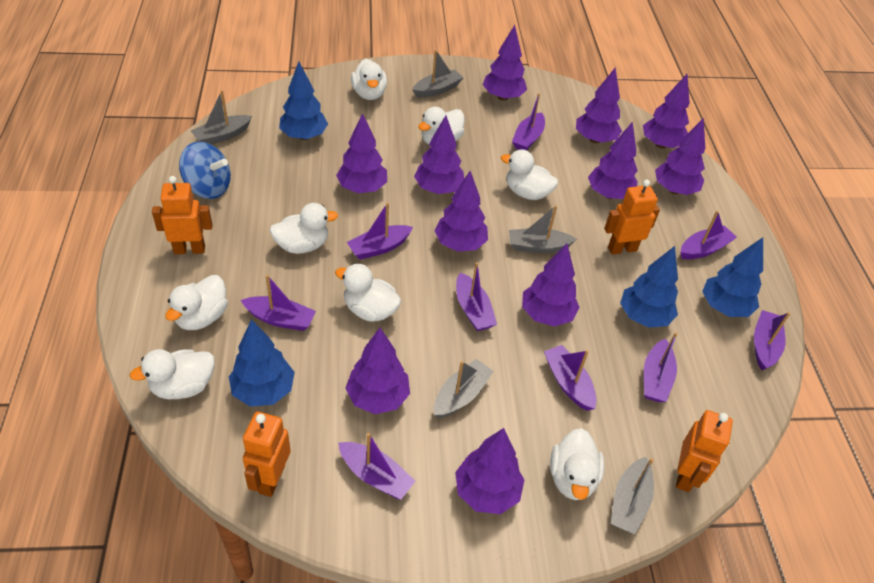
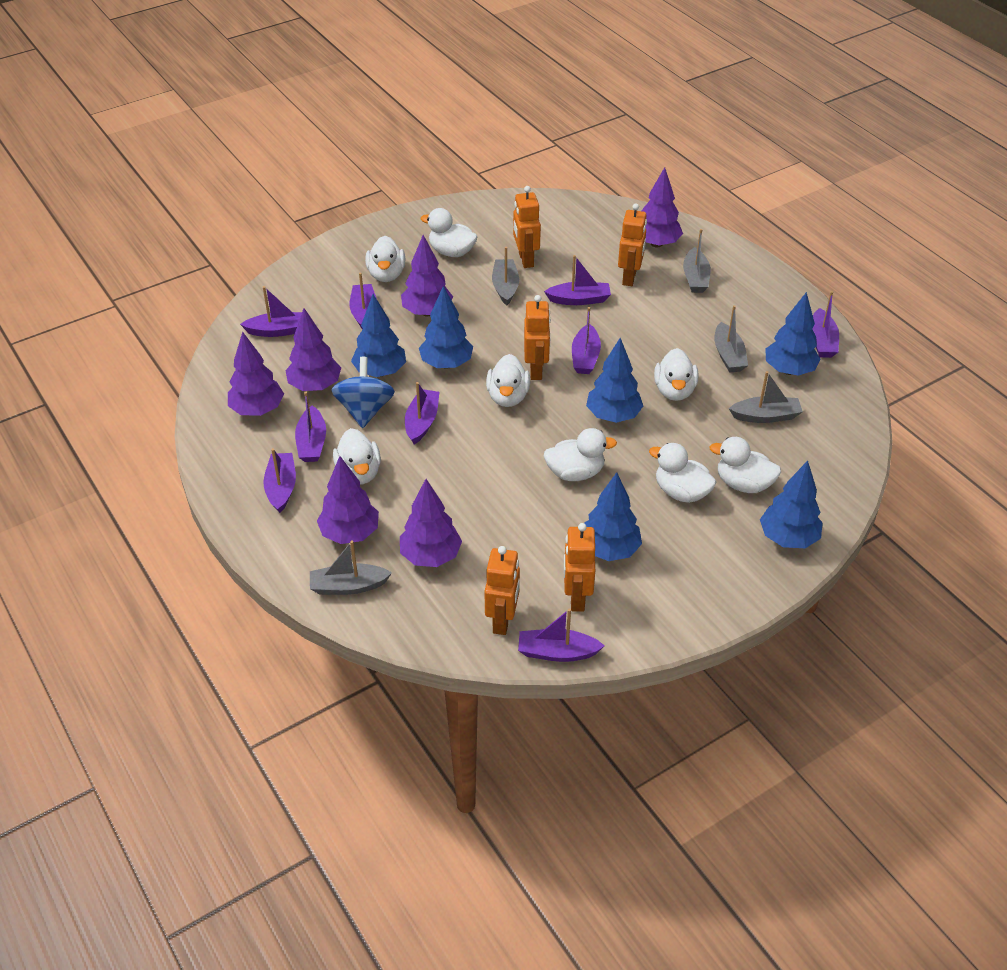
blue tree: [229,319,295,406] [279,62,328,140] [620,246,678,328] [702,237,763,317] = 4 -> [351,294,406,377] [419,286,473,369] [584,472,642,561] [586,338,643,423] [760,461,823,548] [765,292,820,376] = 6
orange robot: [152,176,213,254] [243,412,291,497] [604,179,660,255] [676,410,733,492] = 4 -> [484,546,520,635] [513,186,541,268] [524,295,551,380] [564,523,595,612] [618,203,647,286] = 5
purple tree: [336,113,387,193] [345,328,410,414] [414,115,464,194] [434,171,488,252] [455,428,524,514] [483,25,527,101] [522,244,579,327] [576,68,622,143] [588,122,638,199] [643,74,690,149] [655,118,705,195] = 11 -> [228,331,284,416] [285,308,341,391] [317,456,379,544] [400,479,462,567] [401,235,453,316] [641,167,683,248] = 6

